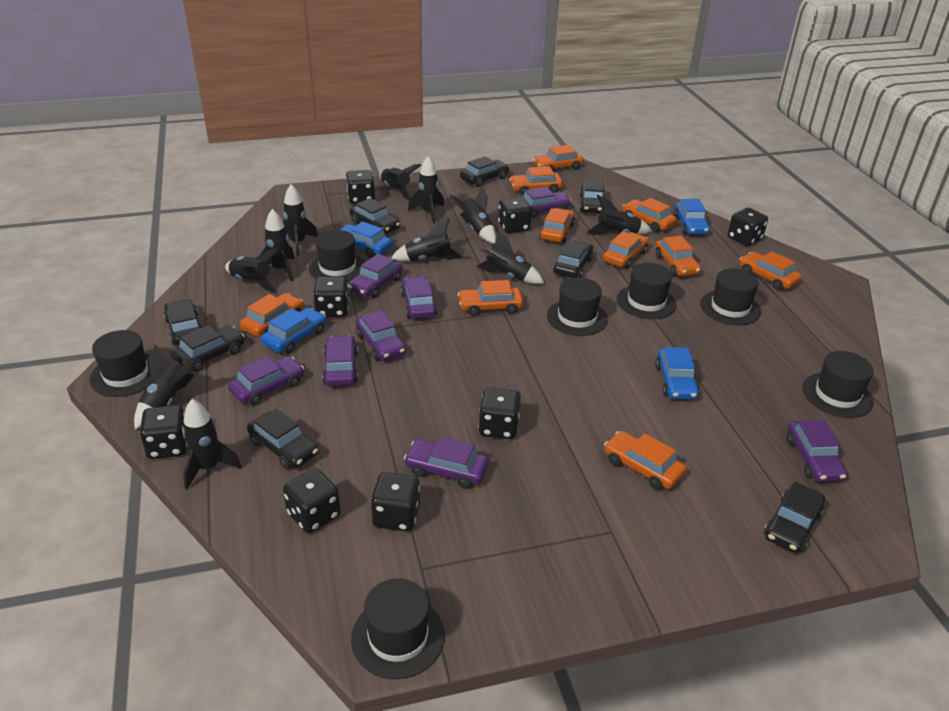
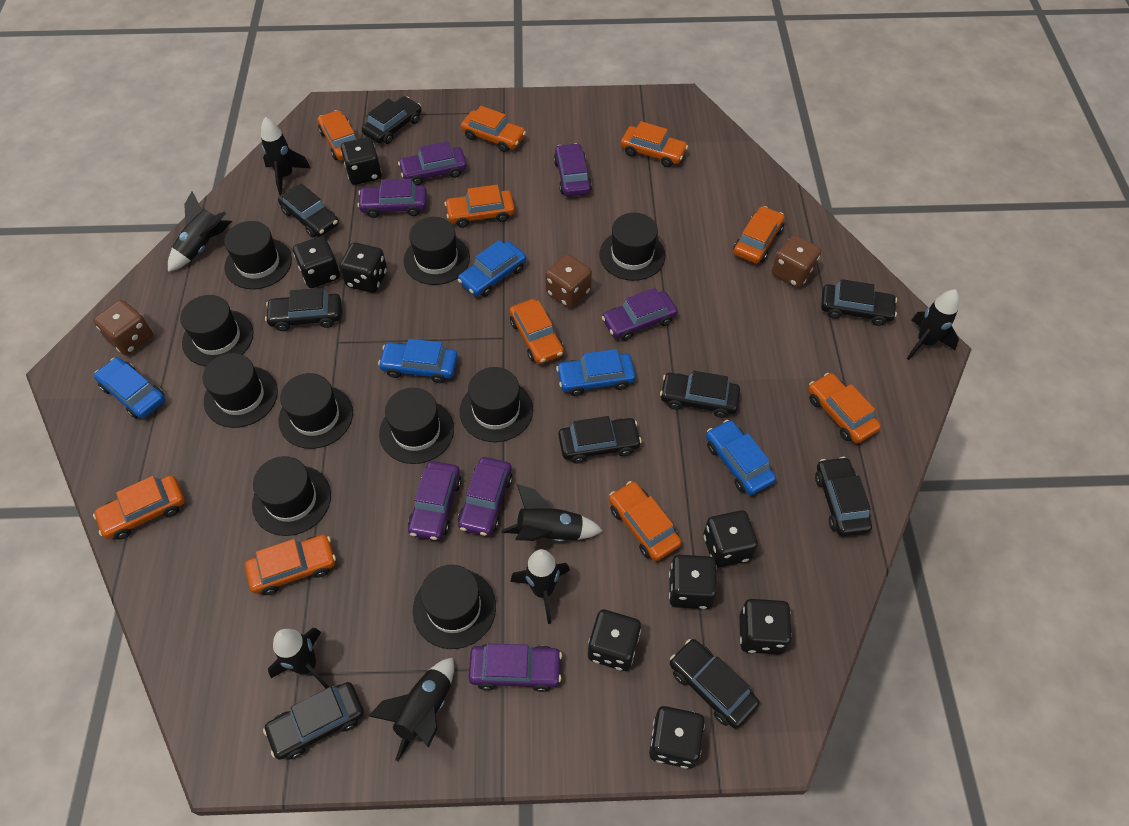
black car: [164,299,202,345] [171,325,245,372] [247,408,319,469] [349,198,400,234] [460,156,509,187] [553,240,593,278] [579,179,605,213] [764,482,825,553] = 8 -> [263,682,364,760] [265,288,341,331] [278,183,339,237] [362,96,422,144] [558,416,642,464] [660,371,740,418] [670,639,759,729] [815,457,872,536] [821,279,897,326] = 9
black hat: [89,330,151,397] [309,230,365,282] [351,578,445,679] [547,277,608,336] [617,263,677,319] [700,268,761,325] [802,351,874,418] = 7 -> [180,295,253,366] [203,353,278,428] [224,221,292,289] [252,456,331,536] [279,373,353,449] [379,388,454,464] [403,217,470,285] [413,565,496,649] [460,367,533,442] [599,213,666,281] = 10
black rocket: [134,344,199,429] [183,399,242,489] [225,248,280,293] [260,209,295,281] [283,184,318,256] [380,164,421,200] [391,218,462,261] [408,156,444,223] [450,187,496,244] [476,230,544,284] [586,195,652,235] = 11 -> [168,191,232,272] [261,117,311,195] [268,628,329,688] [369,657,454,761] [502,484,603,542] [510,549,570,624] [907,289,959,360] = 7
blue car: [261,308,326,353] [340,222,393,258] [656,347,699,400] [674,199,710,234] = 4 -> [94,357,165,419] [378,339,458,383] [458,240,526,297] [556,349,636,396] [706,420,776,495] = 5
brown dice: none = 0 -> [94,300,153,356] [545,254,592,308] [772,235,821,288] = 3
purple car: [228,356,304,405] [323,335,358,386] [348,254,403,298] [356,310,406,361] [401,276,437,319] [404,436,489,488] [523,187,571,218] [786,420,847,482] = 8 -> [358,178,427,218] [398,141,467,185] [408,461,461,541] [458,457,513,536] [468,644,562,692] [554,143,592,196] [602,288,678,341] = 7

